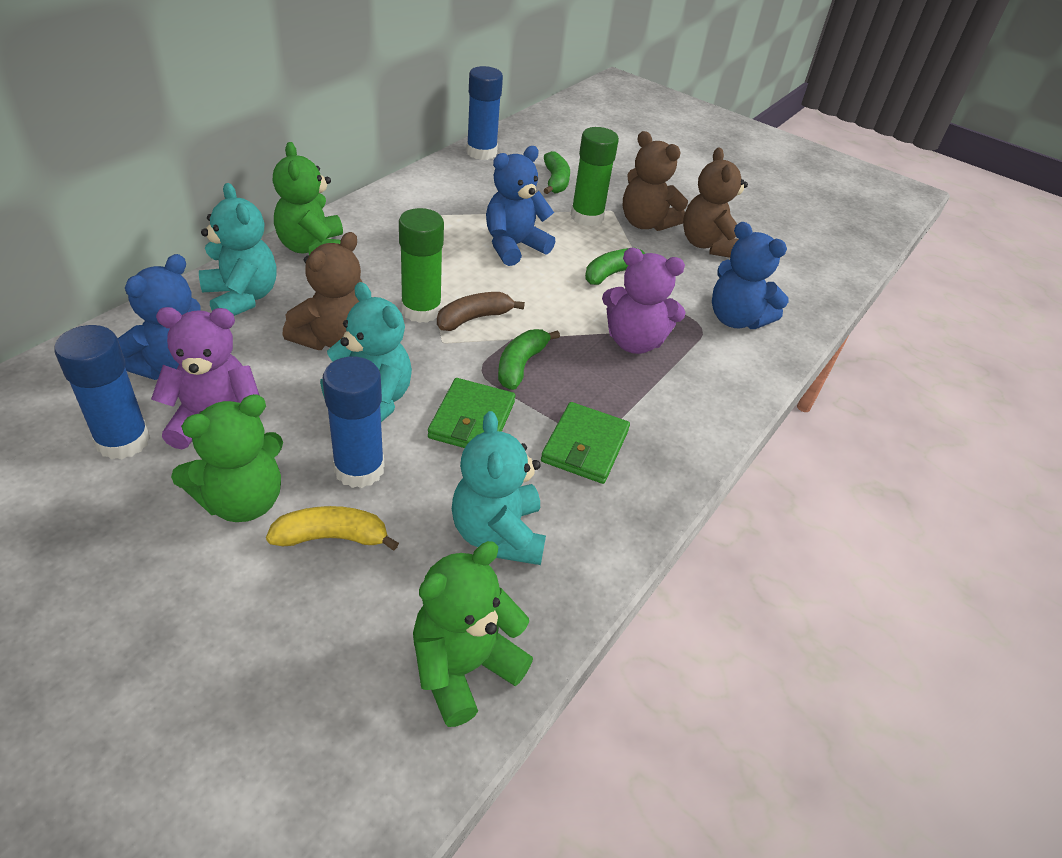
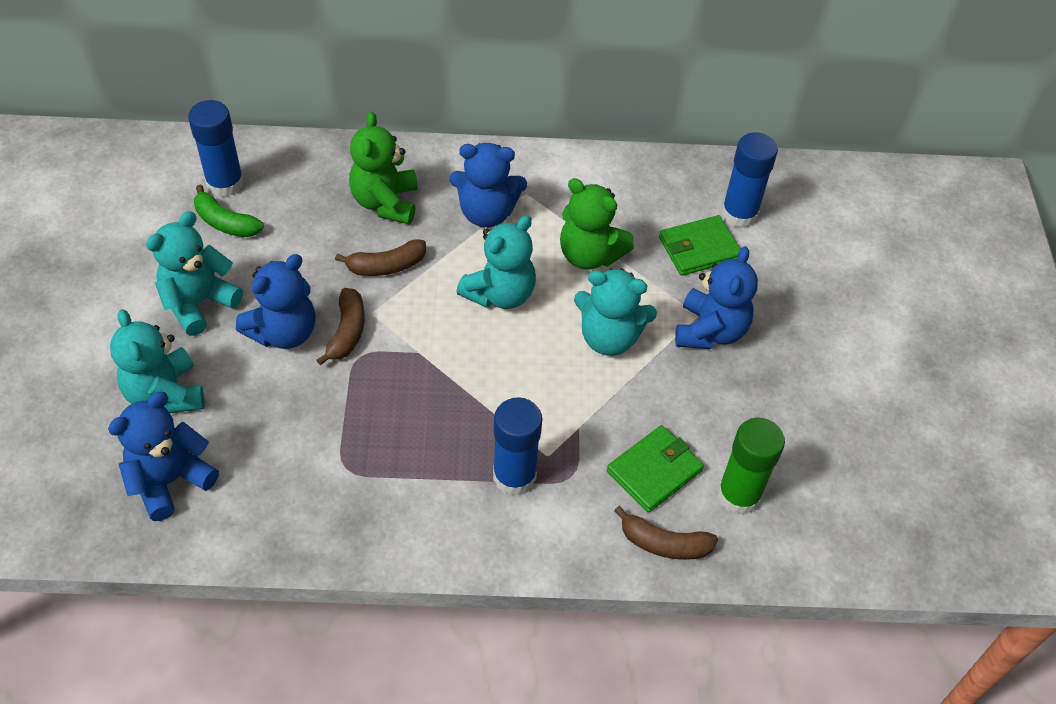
blue teddy bear: [118,254,200,380] [486,146,555,266] [712,222,789,329] = 3 -> [108,392,219,521] [236,254,315,349] [449,143,527,228] [675,246,758,349] = 4
brown banana: [437,292,525,331] = 1 -> [317,288,365,365] [335,239,426,276] [614,506,718,560] = 3
brown teddy bear: [283,232,362,350] [622,131,688,231] [683,147,748,258] = 3 -> none = 0
green banana: [498,329,560,390] [544,151,570,194] [585,248,646,285] = 3 -> [194,184,264,237] = 1
green glue stick: [399,208,444,323] [571,127,619,226] = 2 -> [718,418,785,515] = 1
green teddy bear: [171,394,283,522] [273,142,343,255] [413,541,533,727] = 3 -> [349,112,418,224] [560,178,634,269] = 2
purple teddy bear: [151,307,260,449] [602,248,686,354] = 2 -> none = 0
turquoise teddy bear: [199,183,277,316] [320,282,412,422] [452,411,546,565] = 3 -> [110,309,204,413] [146,211,243,336] [456,215,536,309] [574,268,657,356] = 4
yellow banana: [266,506,399,551] = 1 -> none = 0

